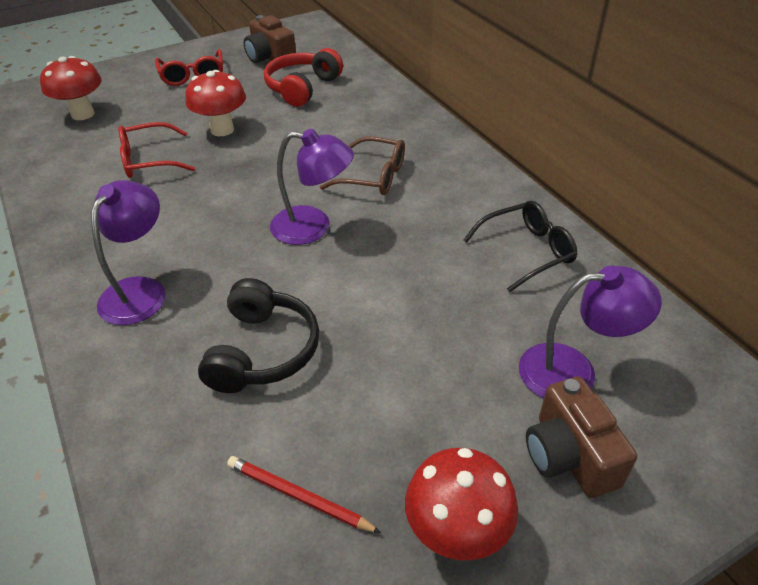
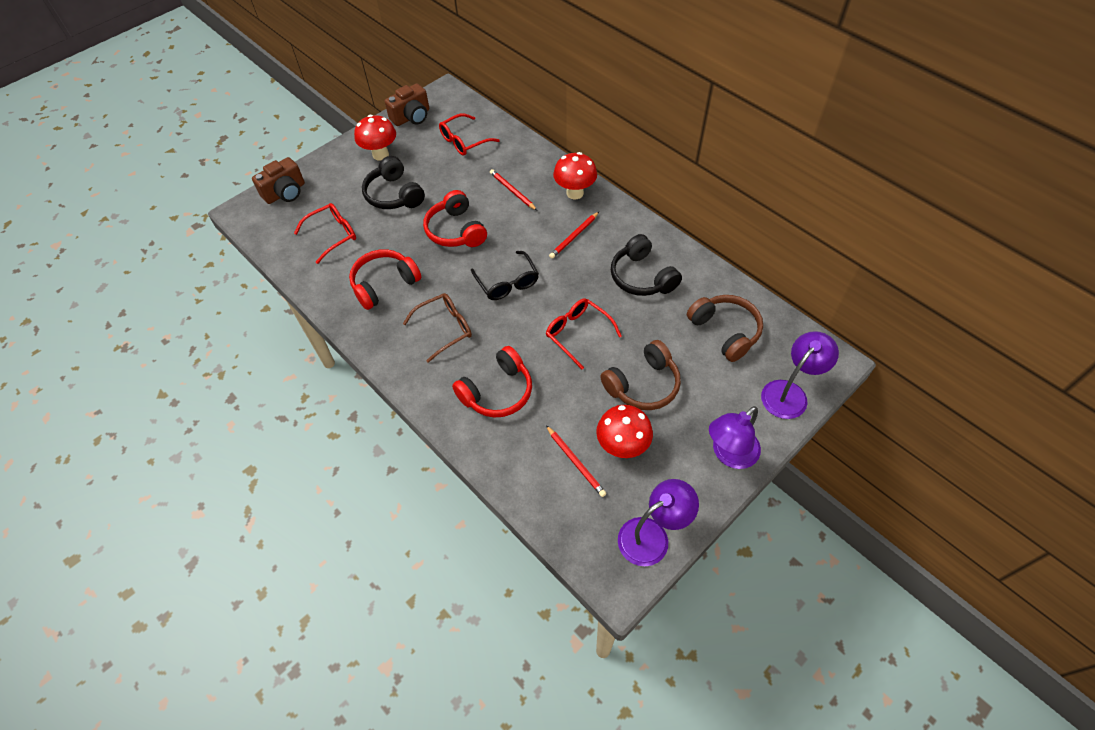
black headphones: [198,278,319,393] = 1 -> [362,156,425,209] [611,234,682,296] = 2
brown headphones: none = 0 -> [601,340,681,410] [687,295,763,362] = 2
red glasses: [118,122,195,178] [155,49,223,86] = 2 -> [294,203,356,264] [439,114,500,156] [546,298,622,369] = 3
red headphones: [264,48,343,107] = 1 -> [349,249,421,310] [423,190,487,247] [452,346,532,418] = 3
red pencil: [227,456,381,533] = 1 -> [490,169,537,210] [546,425,606,497] [549,212,599,259] = 3

